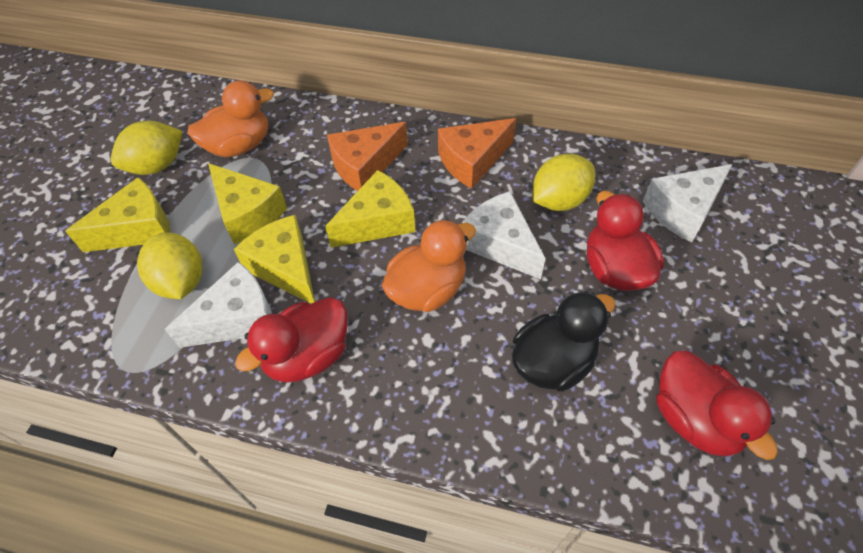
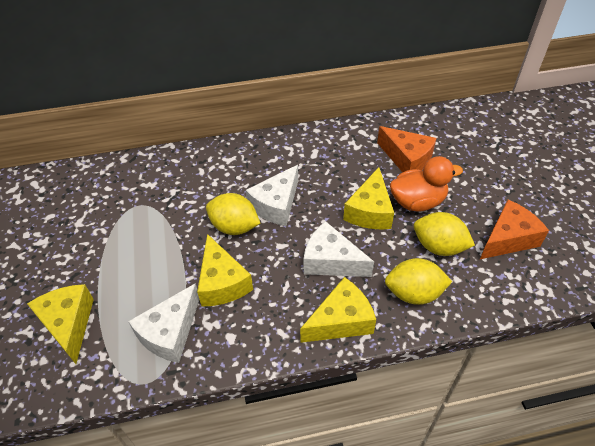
black duck: [512,291,615,392] = 1 -> none = 0
orange duck: [187,80,274,157] [382,219,476,312] = 2 -> [390,156,463,212] = 1
red duck: [235,297,347,383] [587,191,664,291] [657,351,778,460] = 3 -> none = 0

